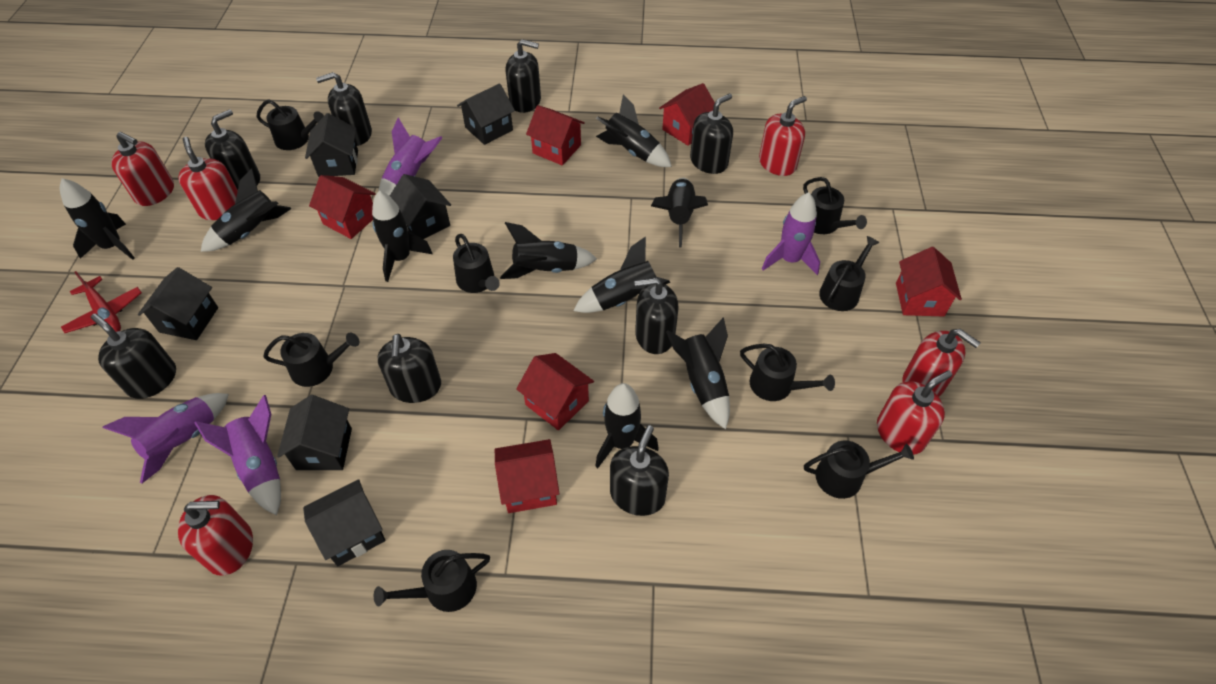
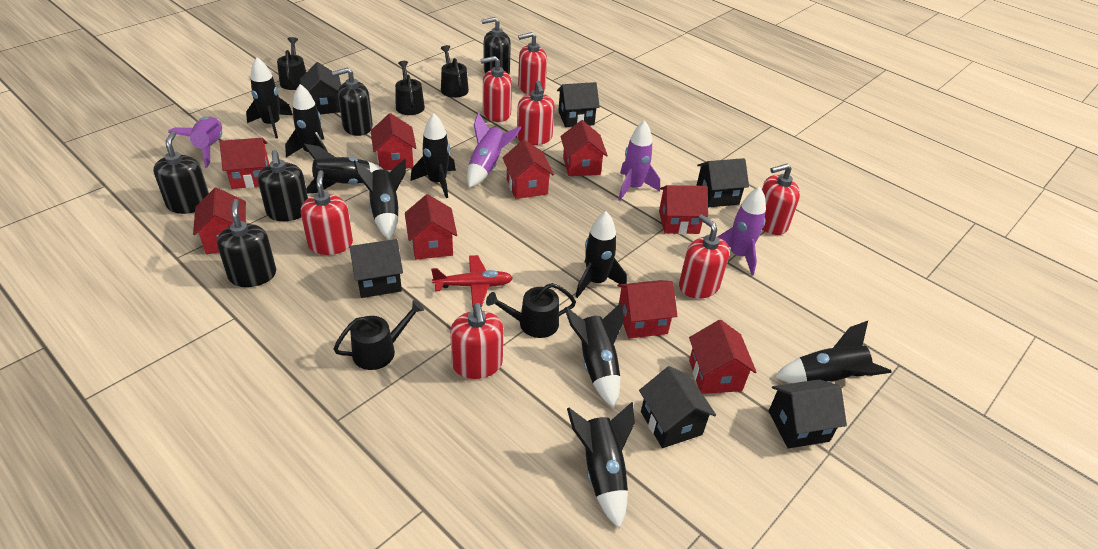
black soap dispenser: [91,314,176,399] [205,109,260,190] [316,72,372,146] [378,334,441,403] [506,39,541,113] [610,425,669,516] [634,278,679,354] [690,93,733,174] = 8 -> [153,131,209,214] [217,199,276,287] [258,150,308,221] [332,68,373,136] [482,17,511,74] = 5
black watering can: [256,100,324,150] [263,333,359,387] [374,550,490,612] [453,234,500,293] [740,344,835,401] [803,177,867,234] [804,440,914,499] [819,236,880,311] = 8 -> [277,37,306,90] [334,300,424,370] [395,61,425,115] [441,45,469,98] [486,283,576,338] = 5
red house: [309,175,376,239] [495,439,560,513] [516,353,594,430] [526,105,585,166] [659,83,715,146] [896,247,962,317] = 6 -> [193,187,246,254] [220,138,269,189] [371,113,416,170] [405,194,457,260] [503,139,554,199] [560,120,608,176] [617,280,677,338] [659,185,708,234] [689,320,757,394] = 9
red soap dispenser: [111,132,174,206] [178,137,238,220] [178,495,253,575] [759,96,807,176] [877,370,952,455] [903,329,981,397] = 6 -> [301,170,353,255] [450,303,503,379] [480,56,512,122] [517,81,555,145] [518,32,547,94] [679,214,730,299] [762,164,800,235] = 7

